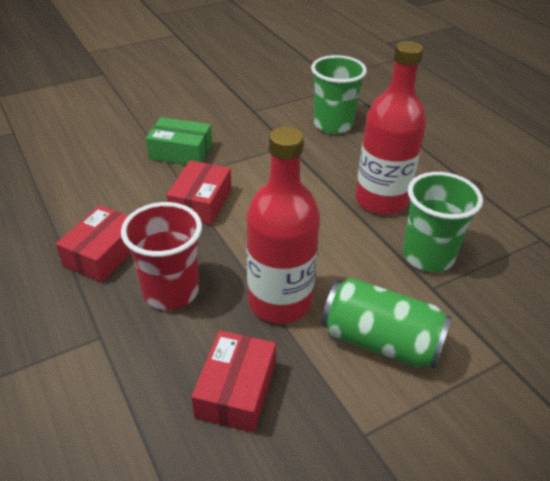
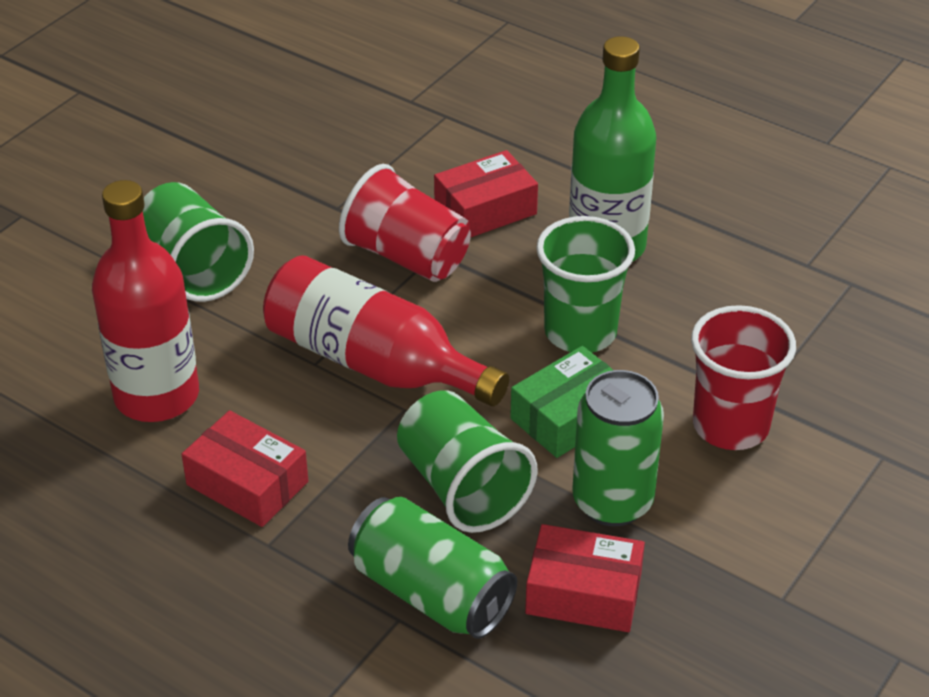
green bottle: none = 0 -> [569,36,656,262] = 1
green can: [322,278,452,369] = 1 -> [348,497,517,639] [572,370,664,526] = 2
green cup: [311,55,367,134] [403,172,483,272] = 2 -> [143,182,254,302] [397,390,538,533] [536,216,635,353] = 3
red cup: [121,202,202,310] = 1 -> [339,164,471,282] [691,305,796,450] = 2

